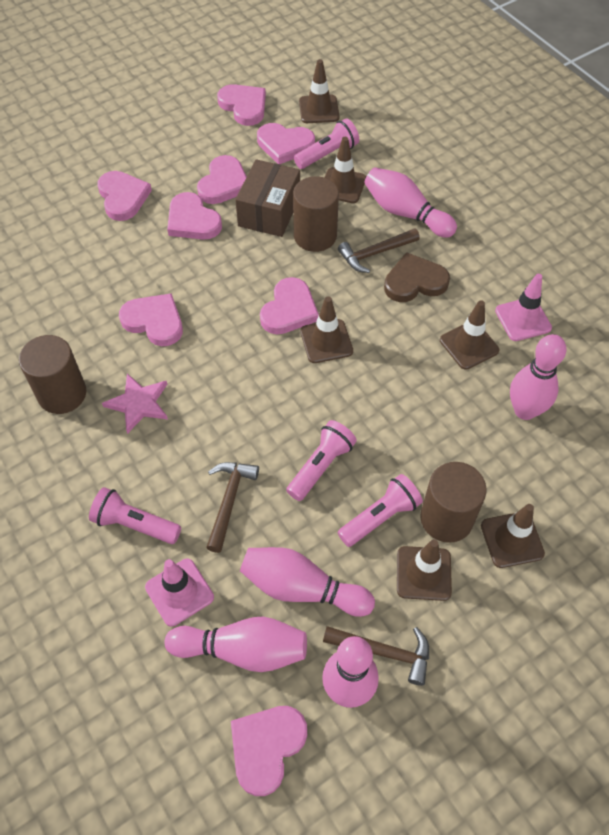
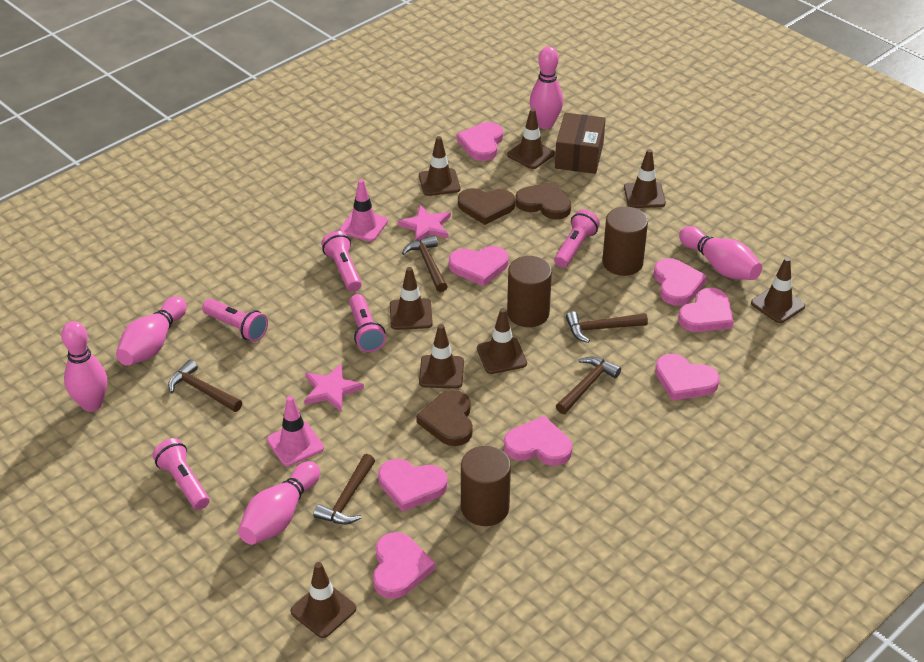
brown hammer: [206,462,259,553] [323,626,429,686] [338,228,420,273] = 3 -> [168,360,242,412] [313,454,375,525] [402,235,448,292] [556,356,621,414] [566,311,648,343] = 5
brown heart: [384,252,450,302] = 1 -> [416,390,473,446] [458,188,515,225] [515,182,571,220] = 3
brown traffic cone: [299,59,339,123] [300,296,353,363] [324,137,366,203] [397,539,452,601] [440,300,499,370] [481,504,545,568] = 6 -> [290,562,356,638] [390,267,433,330] [419,136,460,196] [419,324,464,389] [477,308,527,374] [507,108,555,169] [624,149,666,208] [751,257,805,323] = 8
pink flashlight: [89,487,181,544] [286,420,357,501] [294,118,359,169] [338,474,423,547] = 4 -> [152,438,210,510] [202,299,268,342] [321,231,362,292] [349,294,386,352] [554,210,600,268] = 5
pink star: [102,373,168,434] = 1 -> [304,364,364,411] [398,205,451,241] = 2

